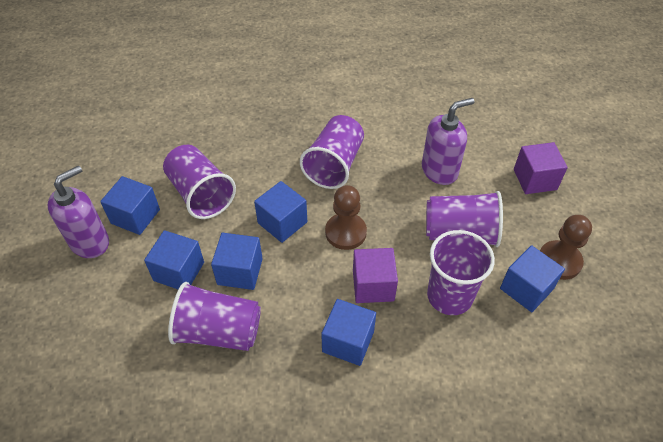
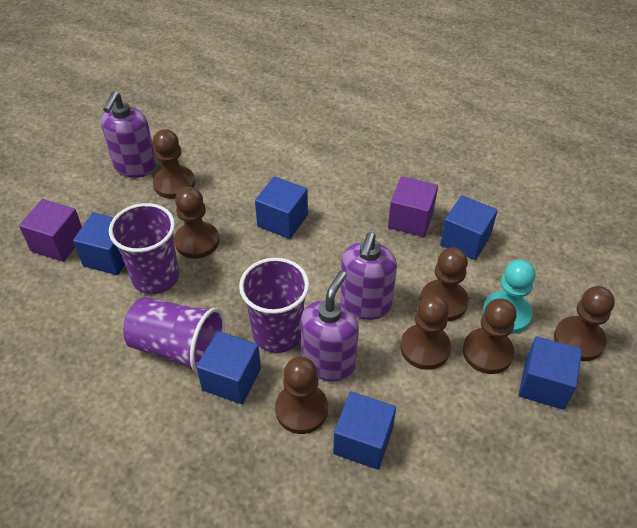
brown pawn: [325,185,367,250] [540,215,592,280] = 2 -> [153,129,195,199] [174,187,219,259] [275,357,328,434] [400,294,451,370] [420,247,469,321] [463,299,517,374] [554,286,615,361] = 7
purple cup: [163,145,236,219] [168,282,261,351] [300,115,364,189] [426,191,503,247] [427,230,495,315] = 5 -> [109,203,179,294] [123,297,225,374] [239,258,309,353] = 3
purple soap dispenser: [47,165,109,258] [422,98,474,185] = 2 -> [101,91,157,178] [301,271,359,381] [340,232,397,320] = 3
turquoise pawn: none = 0 -> [483,259,536,334] = 1

